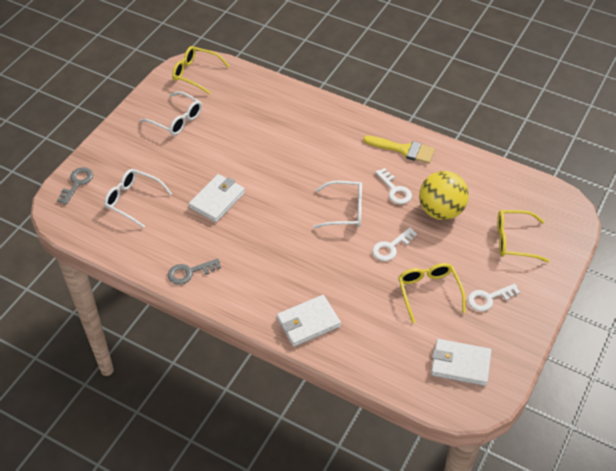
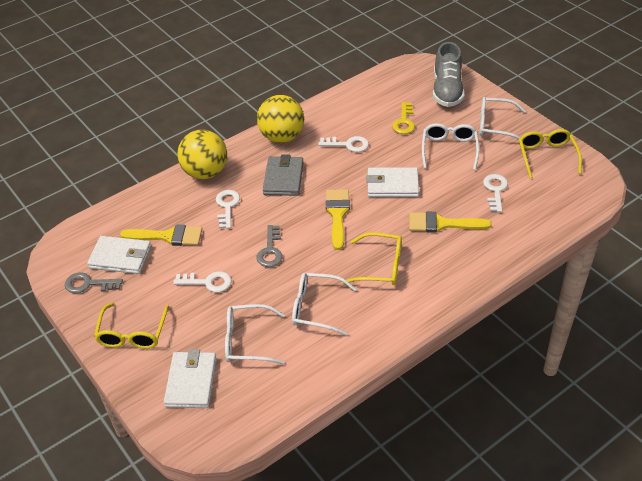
grey shoe: none = 0 -> [433,42,464,107] = 1
grey wallet: none = 0 -> [263,154,304,196] = 1
white glasses: [104,169,172,228] [140,91,202,135] [313,181,362,229] = 3 -> [225,304,285,364] [292,273,356,336] [422,123,479,170] [480,97,526,140] = 4
white key: [372,227,417,261] [375,168,412,204] [468,284,520,311] = 3 -> [173,271,232,292] [216,190,240,229] [318,136,369,152] [483,174,508,212] = 4
yellow ball: [419,171,469,220] = 1 -> [177,130,227,179] [257,95,304,143] = 2
yellow brush: [363,135,435,164] = 1 -> [120,225,202,246] [326,189,350,250] [409,212,492,233] = 3
yellow key: none = 0 -> [392,102,415,134] = 1

